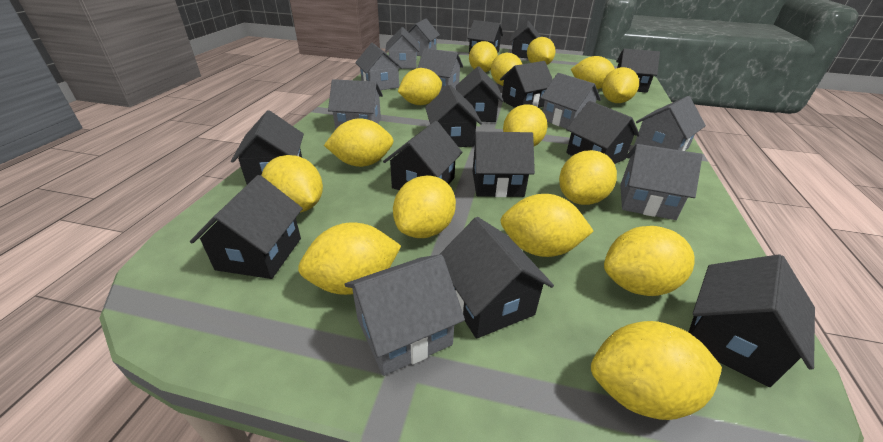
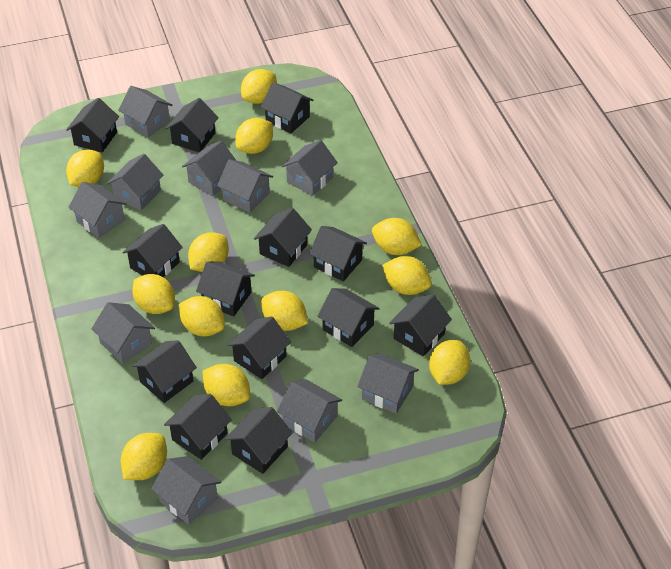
grey house: [328,79,383,130] [345,254,465,376] [355,43,403,90] [385,27,420,69] [408,18,440,56] [418,48,463,94] [541,73,601,129] [620,144,703,220] [634,96,706,151] = 9 -> [68,182,127,238] [91,302,155,364] [107,154,163,211] [118,86,172,138] [151,456,222,525] [182,141,236,196] [217,159,273,213] [277,379,342,443] [282,140,338,196] [357,353,419,414] = 10
yellow lemon: [261,155,323,213] [298,223,401,295] [324,118,394,167] [393,175,456,238] [398,68,442,105] [469,41,498,72] [491,53,522,86] [501,194,593,257] [503,104,547,146] [527,37,555,65] [559,150,617,205] [571,56,615,89] [591,321,722,420] [602,67,639,103] [604,226,695,296] = 15 -> [66,150,104,187] [121,433,167,480] [132,274,175,314] [179,296,225,336] [188,232,229,272] [203,364,250,406] [235,118,273,154] [241,69,277,104] [261,291,308,331] [372,218,422,255] [382,256,432,295] [429,340,470,385] = 12

